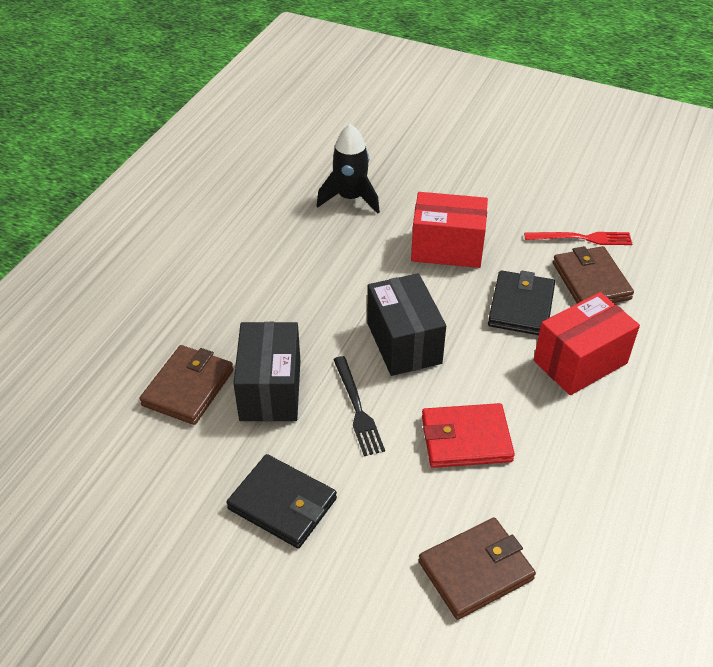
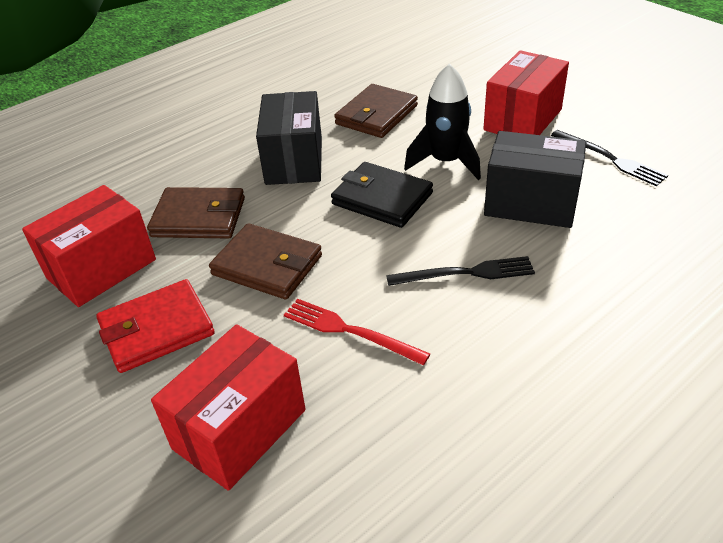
black fork: [333,356,385,456] = 1 -> [386,256,535,286] [551,130,668,186] = 2
black wallet: [226,454,337,548] [488,270,555,335] = 2 -> [331,162,433,228] = 1
red box: [411,192,488,268] [534,292,640,395] = 2 -> [22,185,156,307] [151,324,306,491] [483,50,569,135] = 3

